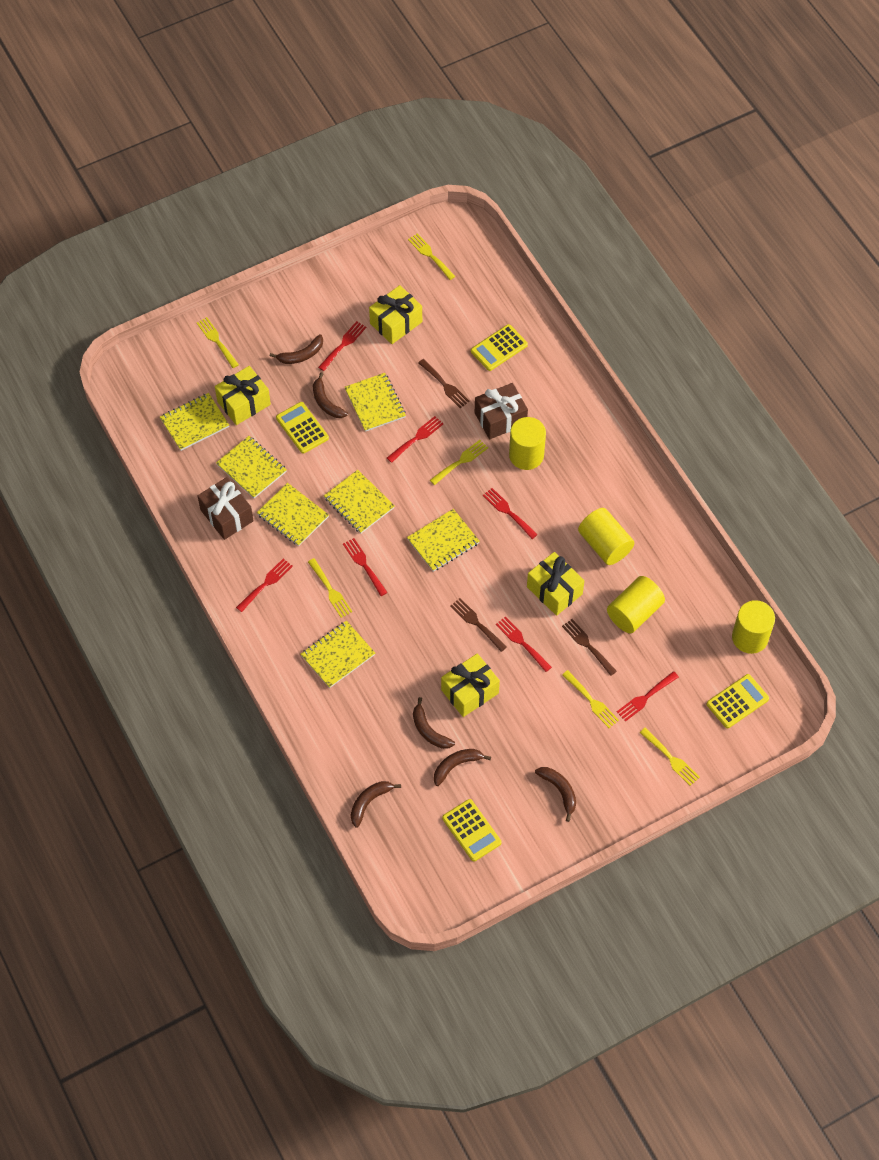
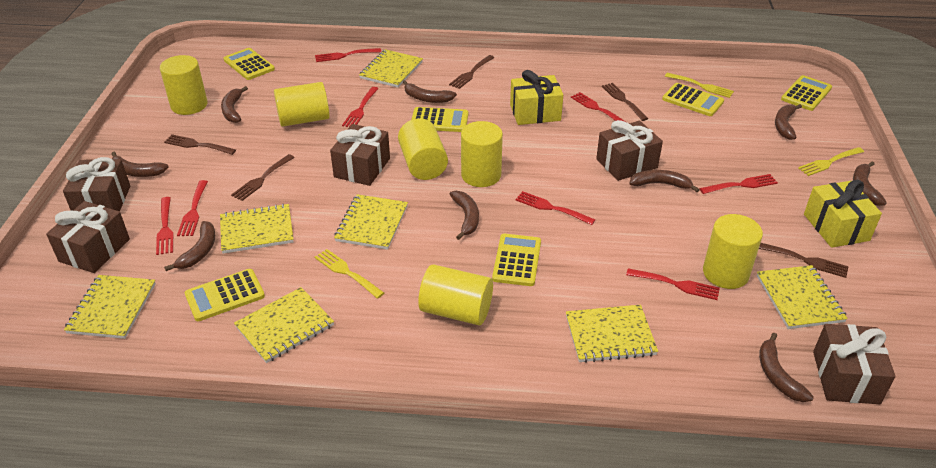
brown banana: [270,334,323,364] [313,372,348,418] [351,781,401,828] [413,697,455,749] [434,749,491,786] [535,767,576,822] = 6 -> [112,152,169,177] [164,221,215,271] [221,86,248,123] [403,80,457,103] [449,191,479,240] [629,170,700,192] [759,333,814,402] [775,104,802,140] [853,161,887,206] = 9
brown fork: [418,359,470,408] [450,598,507,652] [562,619,617,676] = 3 -> [164,134,236,155] [231,154,295,201] [449,55,495,89] [602,83,649,121] [759,243,849,278] = 5
brown gift: [198,477,254,540] [475,383,528,439] = 2 -> [46,201,130,273] [63,157,130,211] [330,124,390,186] [596,120,663,181] [813,324,895,404] = 5
red fork: [236,559,293,612] [318,321,366,371] [343,538,388,596] [387,416,443,463] [483,488,538,539] [496,616,552,672] [617,671,679,722] = 7 -> [156,197,174,255] [177,180,208,236] [315,48,381,62] [342,87,379,127] [515,191,595,225] [571,92,626,122] [626,268,720,300] [699,174,778,194] = 8
yellow calculator: [276,402,329,454] [442,799,502,862] [471,324,528,371] [706,674,769,728] = 4 -> [185,269,265,321] [223,48,275,80] [411,107,468,132] [492,234,541,286] [662,83,724,116] [781,75,832,111] = 6
yellow cylinder: [509,417,546,470] [578,508,634,565] [607,576,665,633] [732,600,775,654] = 4 -> [160,55,207,115] [274,82,330,127] [398,118,448,180] [418,264,493,326] [461,121,503,187] [703,214,763,289] = 6
yellow fork: [197,317,239,368] [308,558,352,618] [408,233,455,280] [430,440,488,485] [562,670,619,728] [640,728,700,786] = 6 -> [315,249,384,299] [665,73,734,98] [798,147,864,176] = 3
yellow gift: [215,366,271,425] [369,285,422,344] [441,653,500,717] [527,552,585,616] = 4 -> [510,70,563,125] [804,180,882,248] = 2

